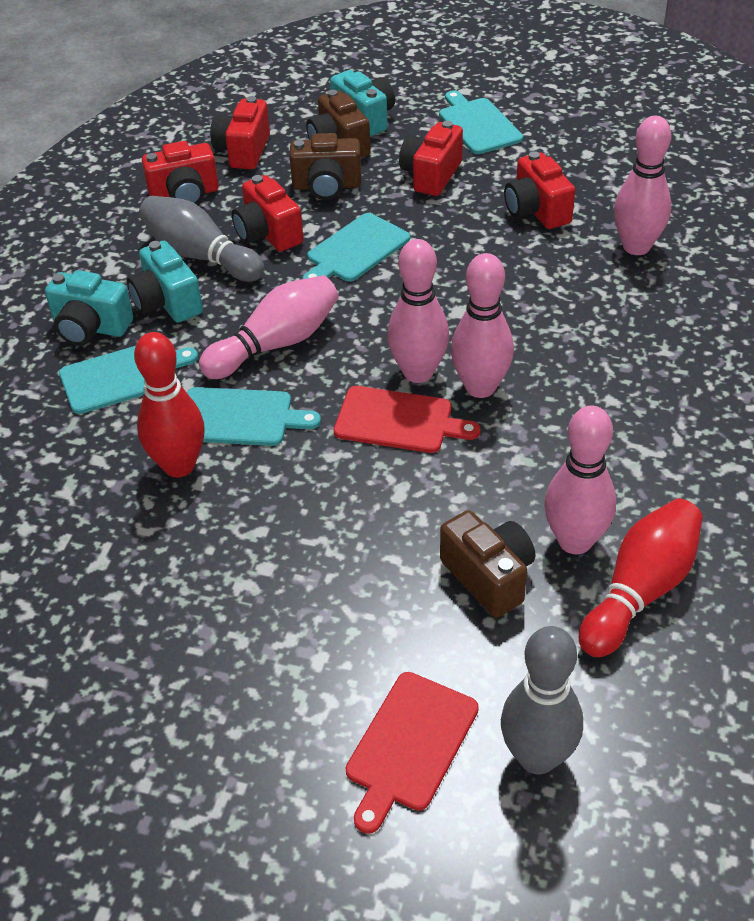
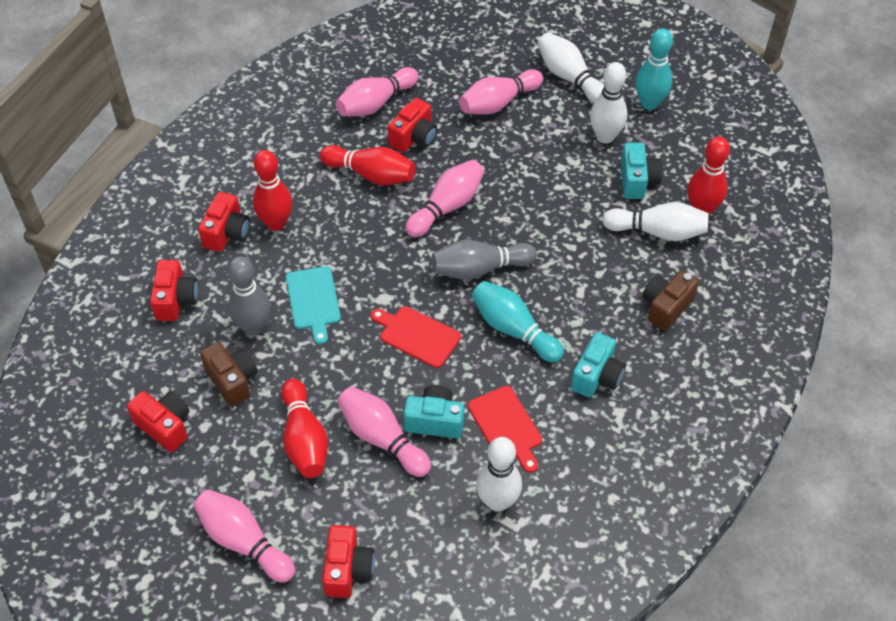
brown camera: [290,133,361,200] [306,90,371,157] [440,510,535,618] = 3 -> [200,342,258,406] [642,271,699,331] = 2
red bowling pin: [134,332,205,477] [579,499,703,657] = 2 -> [253,150,293,231] [281,379,328,478] [320,145,416,185] [688,137,730,216] = 4
turquoise bowling pin: none = 0 -> [472,281,564,363] [635,28,673,110] = 2
turquoise cutting board: [59,346,198,414] [187,387,321,446] [302,213,410,282] [439,90,523,154] = 4 -> [286,266,341,344] = 1
white bowling pin: none = 0 -> [476,437,522,512] [537,32,605,103] [590,62,627,143] [602,202,709,241] = 4

